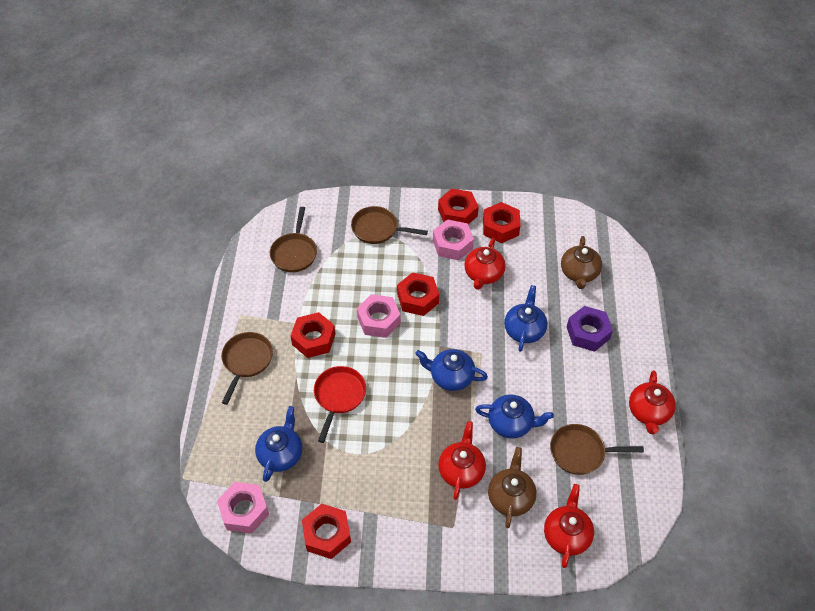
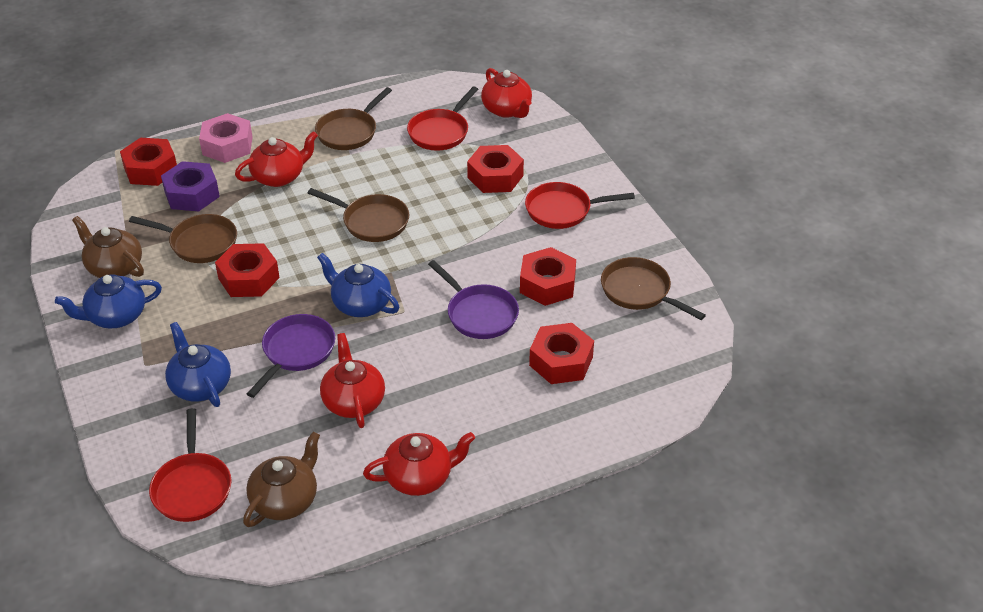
blue teapot: [255,406,302,482] [415,349,488,391] [475,394,554,439] [504,285,547,352] = 4 -> [55,274,162,328] [165,322,231,407] [317,253,399,317] = 3
pink nut: [217,482,269,534] [357,294,401,338] [433,219,474,260] = 3 -> [199,113,252,163] = 1
purple pan: none = 0 -> [247,314,335,398] [428,260,519,339] = 2
red pan: [314,366,366,443] = 1 -> [149,408,232,522] [407,86,478,151] [525,182,635,229] = 3

